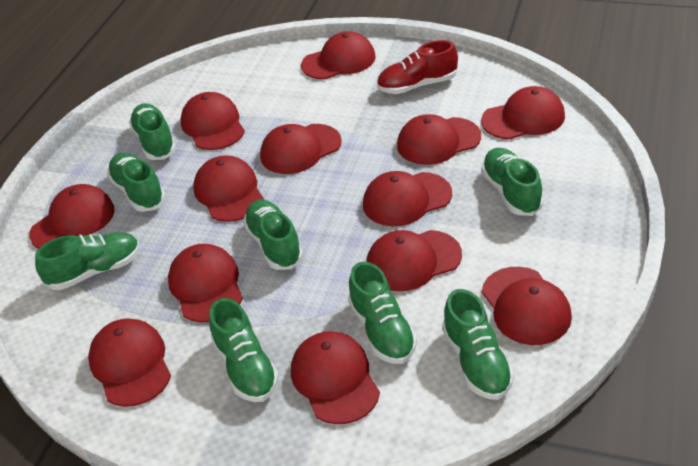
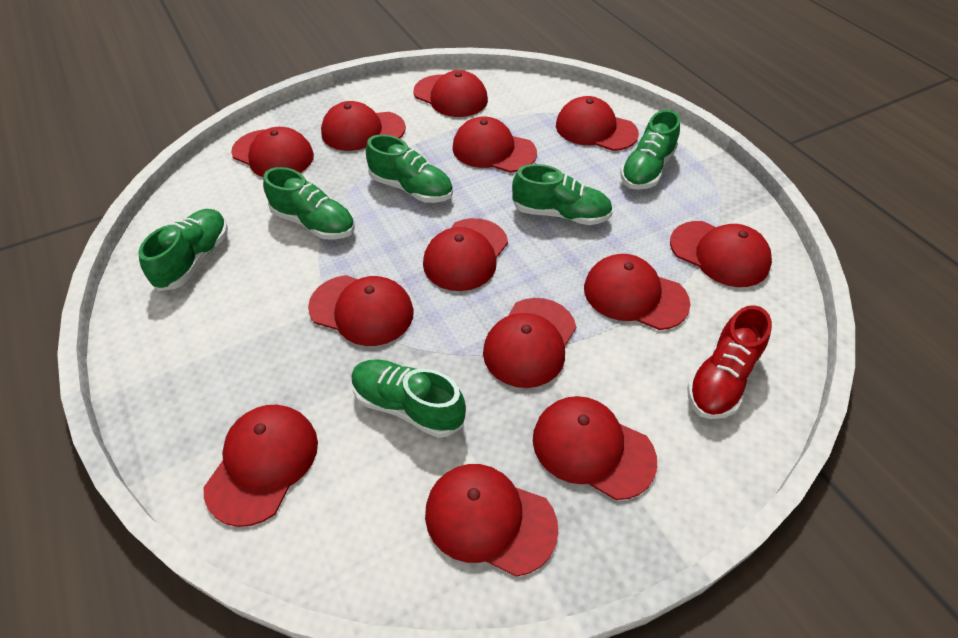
green shoe: [35,232,140,290] [107,153,165,212] [129,103,176,160] [209,298,279,402] [243,199,303,270] [348,262,417,364] [442,289,514,400] [481,148,543,216] = 8 -> [138,209,228,291] [263,167,355,240] [351,359,466,438] [366,134,453,203] [512,164,613,225] [620,110,680,190] = 6

